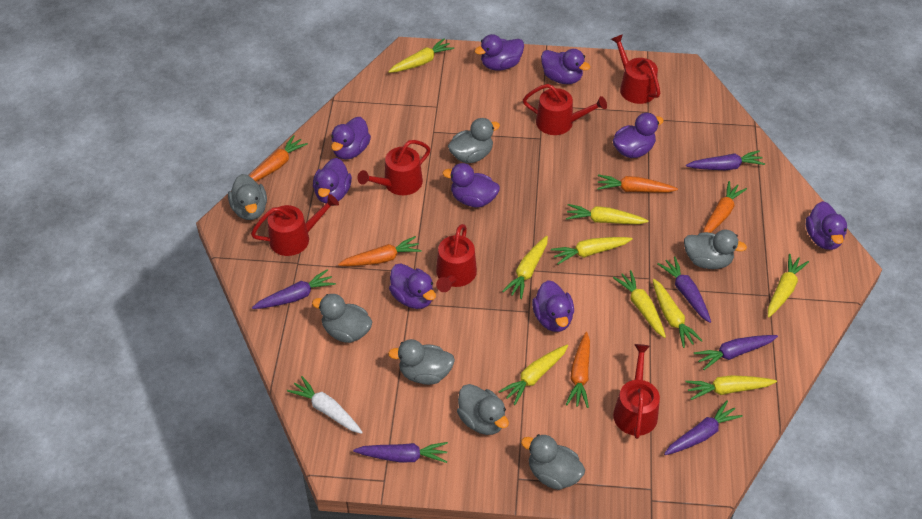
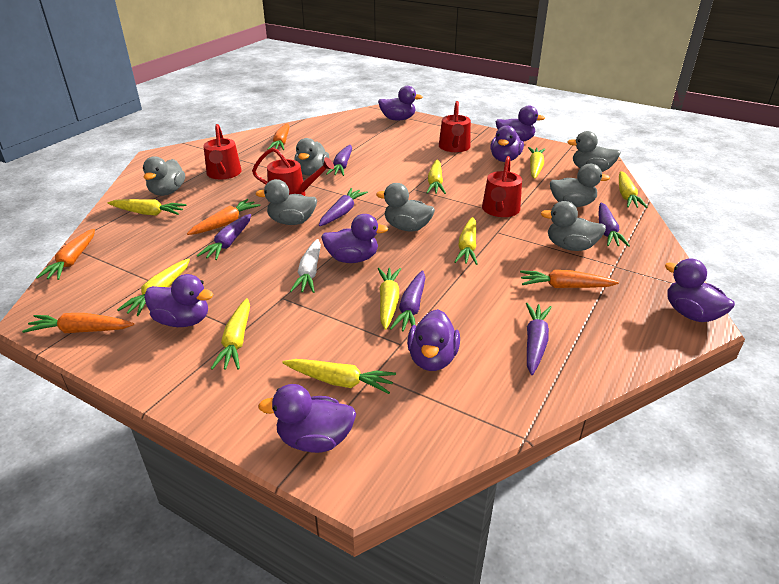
purple duck: [313,158,352,203] [331,117,371,159] [389,263,436,309] [443,163,500,207] [475,34,524,71] [532,280,574,332] [541,49,590,84] [613,113,664,158] [806,201,847,250] = 9 -> [144,274,213,327] [258,384,356,453] [321,214,388,263] [378,86,423,121] [407,309,460,371] [490,125,524,162] [496,106,545,142] [665,258,735,322] = 8
red watering can: [251,194,339,256] [358,140,430,195] [436,224,477,292] [523,84,607,135] [611,34,660,104] [613,344,660,439] = 6 -> [203,124,242,179] [252,148,334,196] [439,101,471,152] [482,156,522,217] = 4

